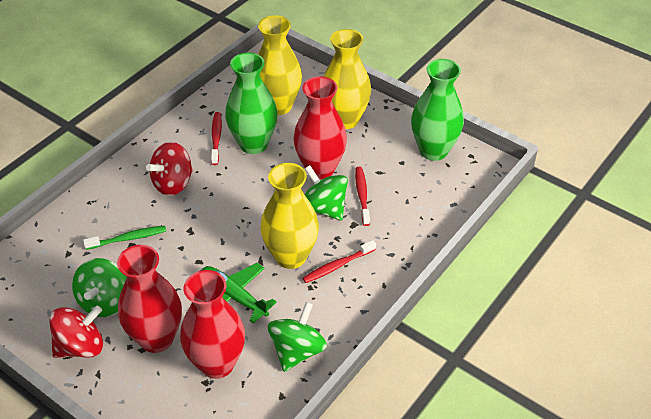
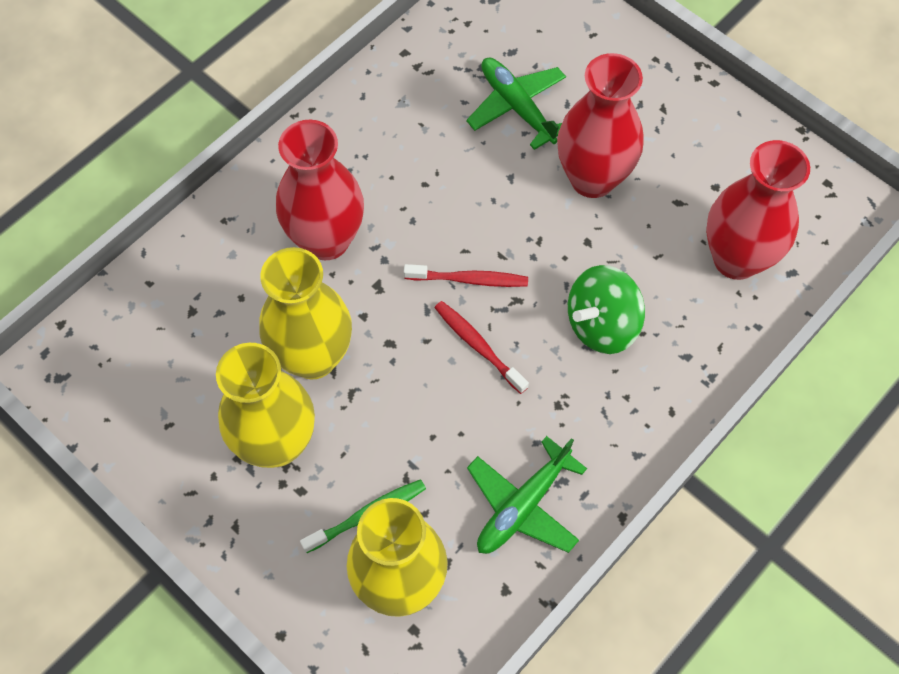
green plane: [202,263,276,324] = 1 -> [466,58,566,150] [467,436,587,554] = 2
green spinning top: [72,258,127,317] [268,302,327,372] [305,165,348,220] = 3 -> [568,265,645,354] = 1
green vase: [225,52,278,154] [411,59,464,161] = 2 -> none = 0
red spinning top: [49,306,103,358] [146,142,193,196] = 2 -> none = 0
red toothbrush: [211,112,222,165] [303,240,376,283] [355,167,370,226] = 3 -> [404,264,528,287] [435,301,529,394] = 2

